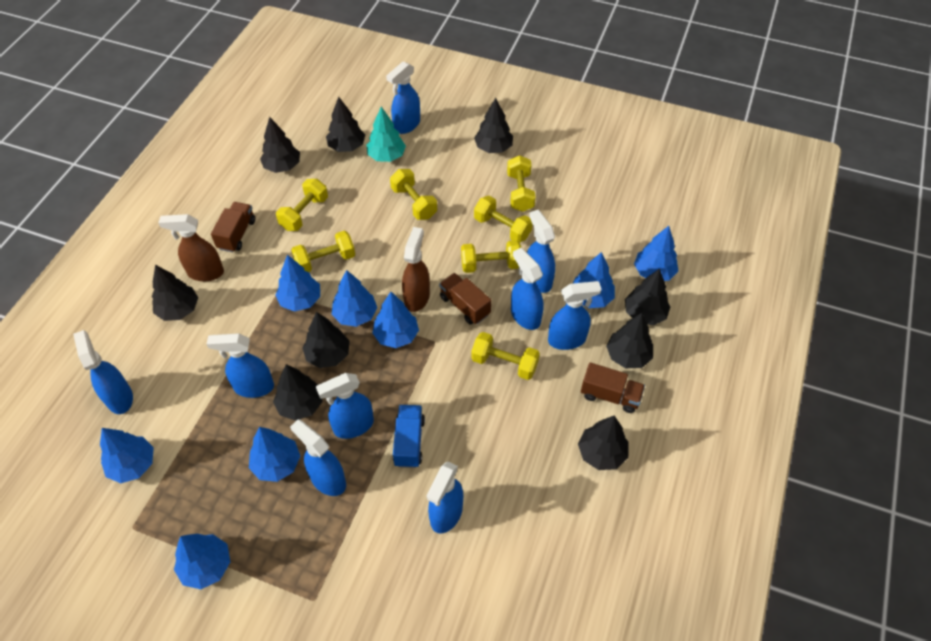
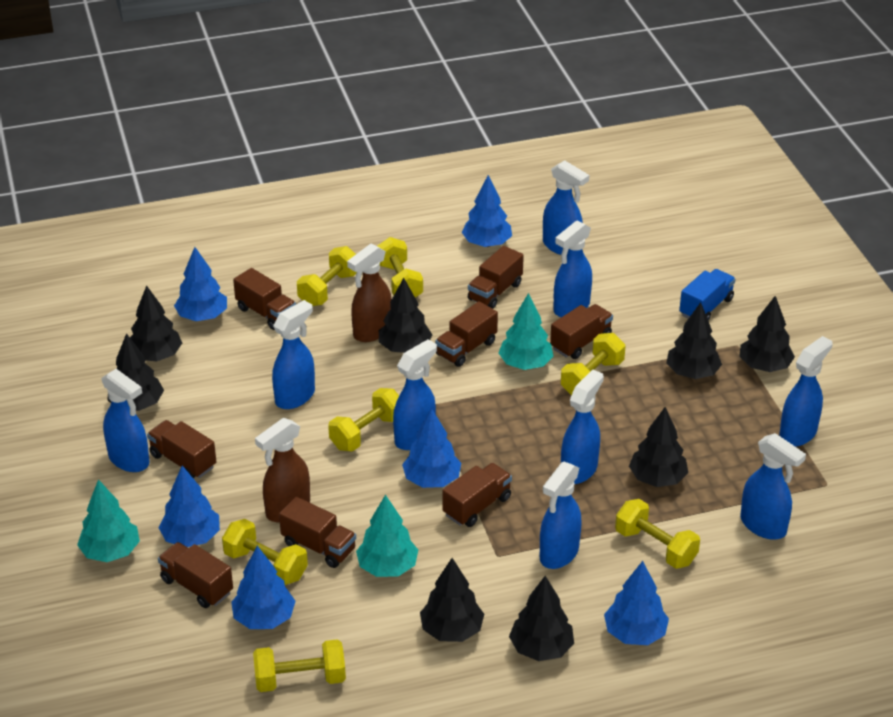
black tree: [152,265,198,321] [260,117,300,173] [273,364,322,421] [302,312,350,368] [326,97,365,152] [474,98,513,153] [578,415,629,470] [606,313,653,368] [625,269,670,325] = 9 -> [107,333,164,411] [130,285,182,361] [379,278,432,353] [420,558,484,642] [509,576,574,661] [629,407,688,487] [666,302,722,379] [739,296,795,372] = 8
blue tree: [100,428,154,483] [174,534,230,589] [249,427,300,482] [275,255,320,312] [332,270,377,327] [372,292,419,348] [572,252,615,308] [634,226,678,281] = 8 -> [159,466,220,547] [174,247,227,321] [231,546,296,629] [402,408,461,488] [462,175,512,247] [604,561,669,645] = 6
brown truck: [211,202,255,252] [439,273,491,325] [581,363,645,413] = 3 -> [147,420,216,479] [158,542,233,608] [233,268,296,330] [279,497,356,568] [435,301,498,367] [442,463,512,527] [468,246,524,309] [550,304,613,359] = 8
turquoise tree: [367,107,406,162] = 1 -> [77,479,140,562] [356,494,418,577] [498,293,554,370] = 3

